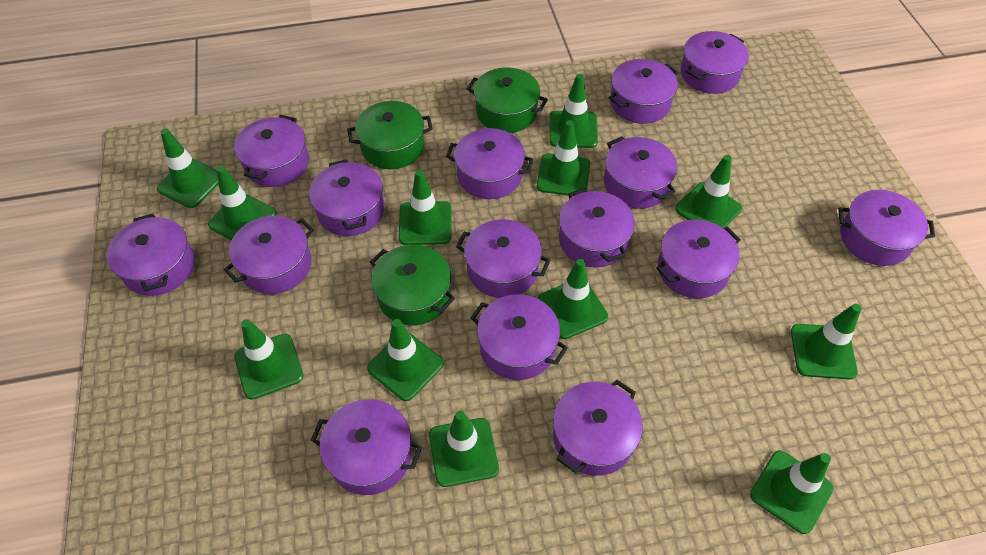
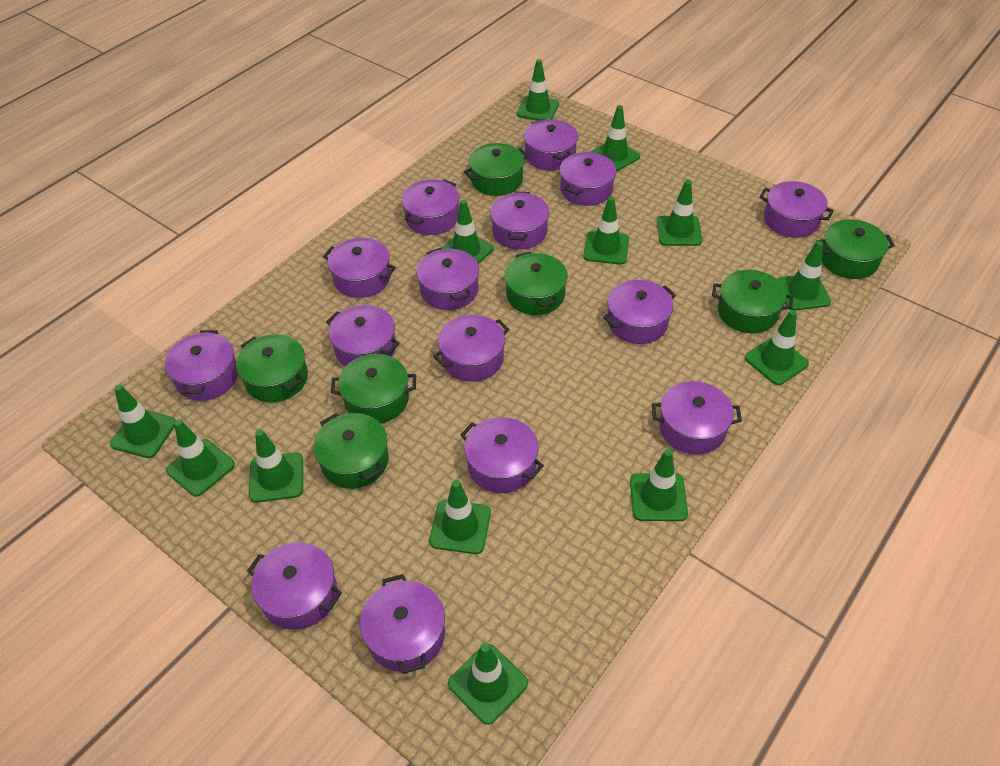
green pot: [347,101,433,169] [370,244,455,326] [467,67,548,133] = 3 -> [236,334,308,402] [313,413,389,489] [331,354,416,423] [464,143,529,196] [504,251,568,315] [712,270,793,333] [816,219,895,279] = 7
green traffic cone: [157,128,219,208] [208,165,277,240] [234,319,304,400] [367,319,444,401] [399,170,451,245] [429,411,499,487] [537,120,590,196] [538,259,608,339] [549,74,598,148] [675,155,742,228] [750,451,833,534] [791,304,861,380] = 12 -> [110,384,176,458] [166,419,235,497] [249,429,303,503] [429,480,491,554] [442,200,494,264] [448,643,528,725] [517,59,559,121] [583,197,629,265] [591,105,640,172] [630,449,688,521] [657,180,703,246] [745,310,809,385] [777,241,831,311] = 13

